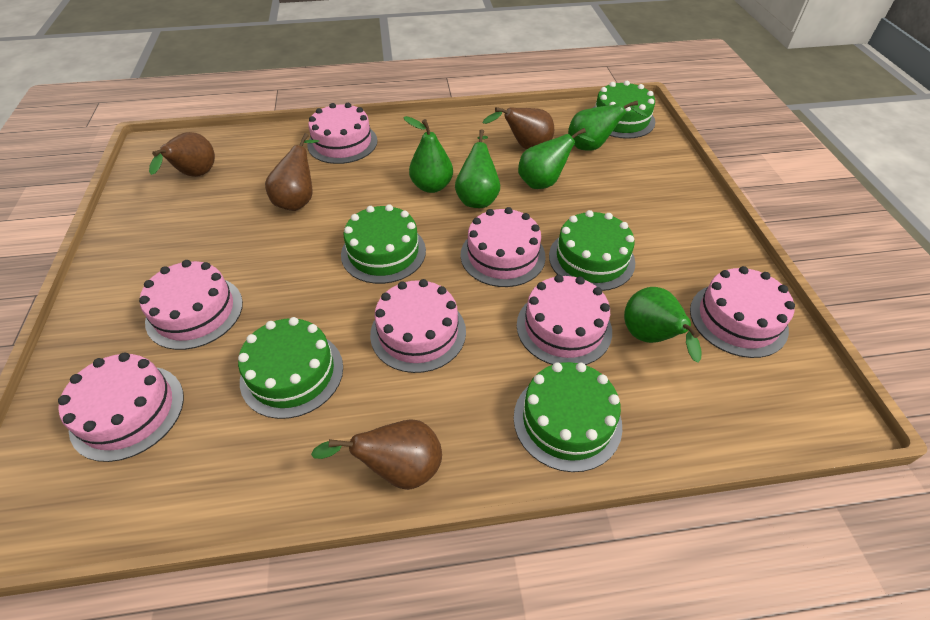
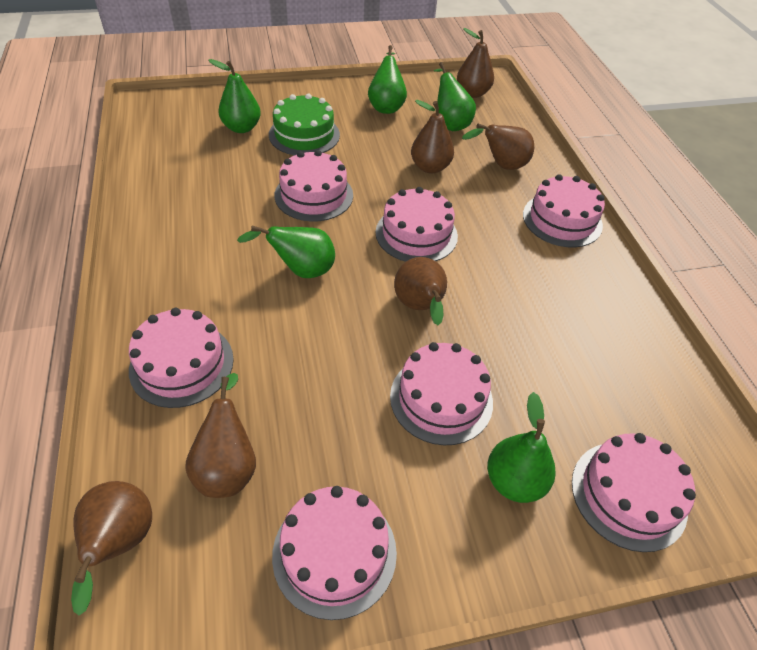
brown pear: [149,132,215,177] [265,133,319,211] [311,420,442,490] [482,107,554,150] = 4 -> [71,481,152,616] [185,373,256,498] [394,257,447,325] [411,100,454,174] [457,28,494,98] [462,124,534,170] = 6
green cake: [238,317,343,419] [341,204,426,284] [514,362,622,472] [549,210,635,291] [593,81,655,139] = 5 -> [269,93,340,155] = 1

